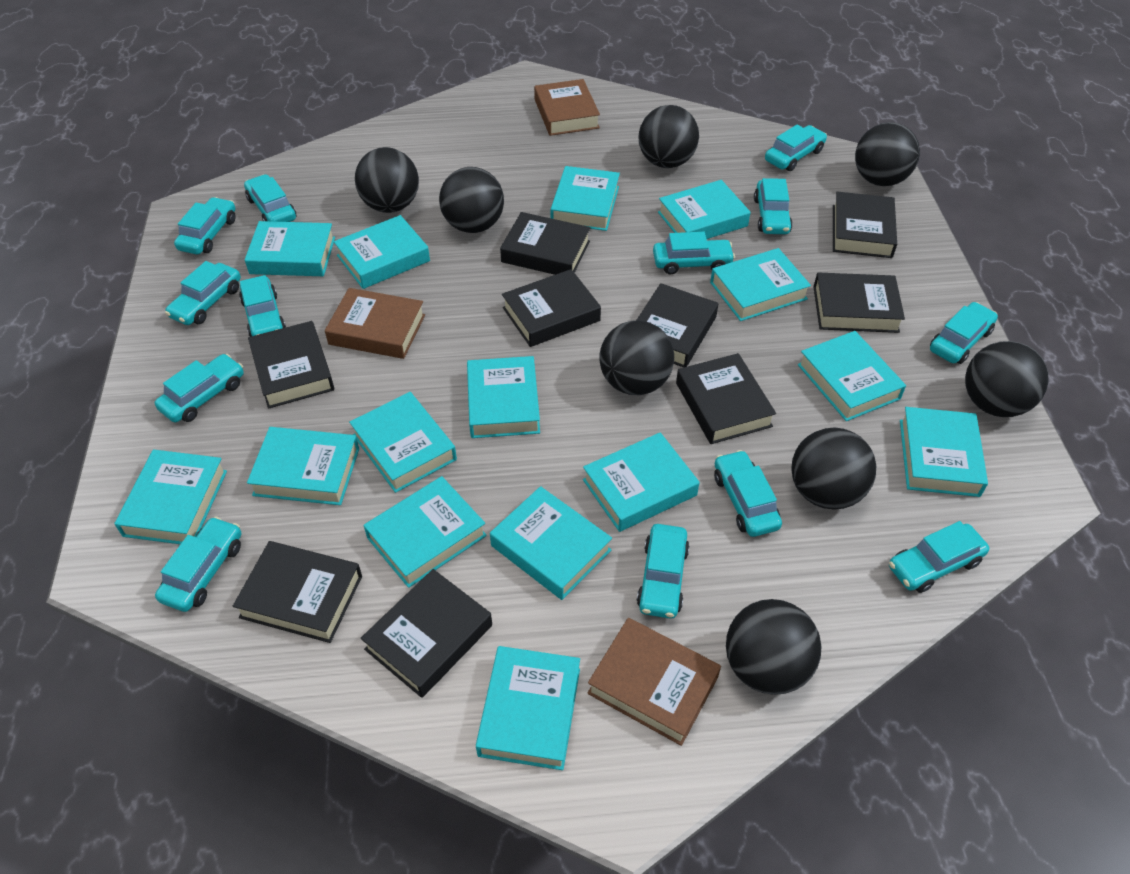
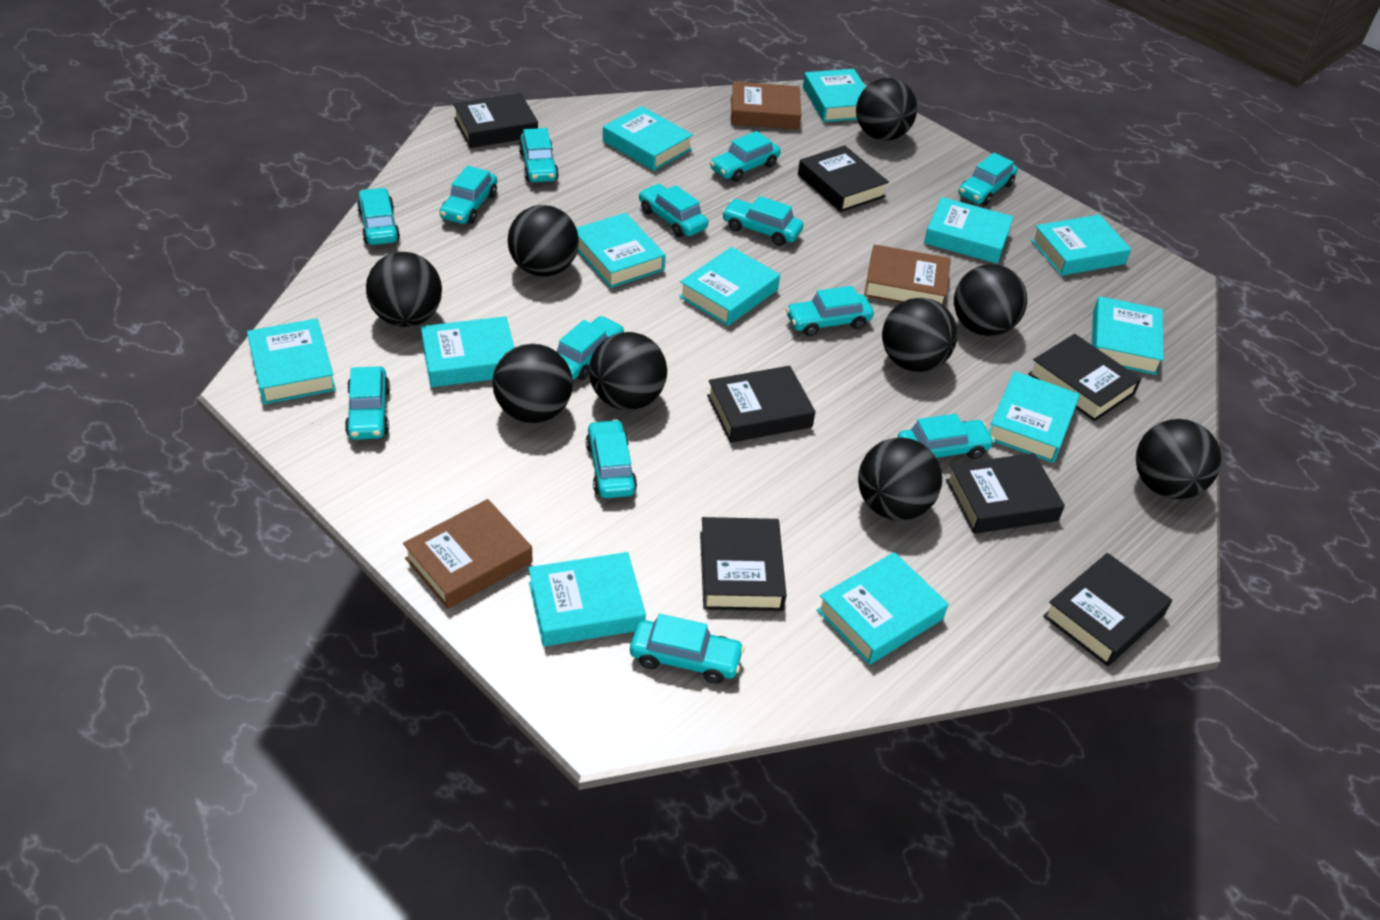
black ball: [355,147,419,213] [439,167,504,233] [599,320,674,395] [639,105,699,168] [726,599,821,695] [791,427,876,510] [855,122,920,186] [965,341,1048,417] = 8 -> [366,252,442,327] [492,343,573,423] [508,205,579,277] [589,332,667,410] [856,78,917,141] [858,438,942,520] [882,297,958,372] [954,264,1027,336] [1136,419,1222,499] = 9
black book: [233,541,362,643] [248,321,334,409] [361,569,492,698] [500,212,590,275] [502,269,601,347] [637,283,718,367] [676,353,776,444] [813,272,905,333] [833,192,897,258] = 9 -> [453,93,538,148] [700,517,787,611] [707,366,816,443] [798,145,889,212] [946,453,1065,534] [1028,334,1141,421] [1043,553,1172,667] = 7
turquoise book: [114,450,227,544] [245,221,335,276] [247,427,359,505] [334,215,430,289] [349,392,457,493] [363,476,487,588] [467,356,540,438] [476,646,580,770] [490,486,612,600] [550,166,620,231] [583,432,699,532] [658,180,751,239] [710,248,811,321] [798,331,906,421] [900,407,988,497] = 15 -> [247,318,336,404] [421,316,514,387] [529,552,646,646] [576,213,666,288] [603,106,693,171] [679,247,780,326] [803,69,865,122] [817,552,948,665] [924,197,1014,264] [989,371,1080,463] [1031,215,1131,276] [1092,296,1163,375] = 12

